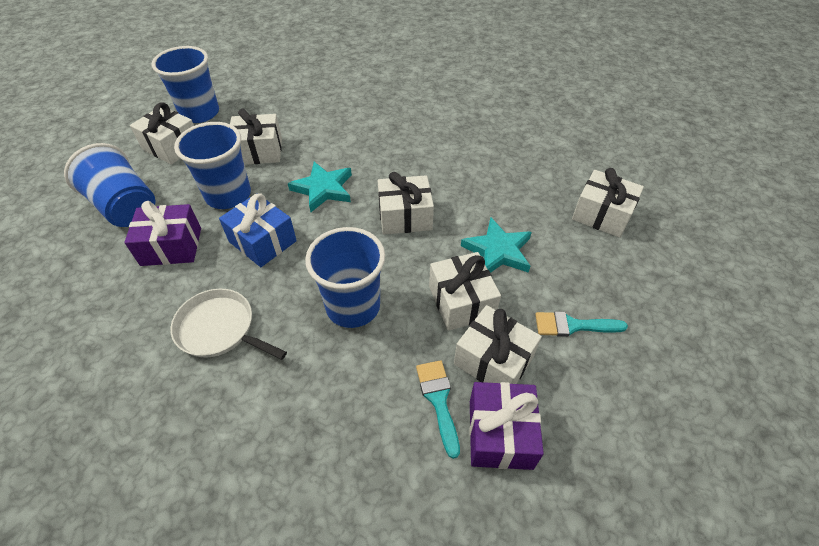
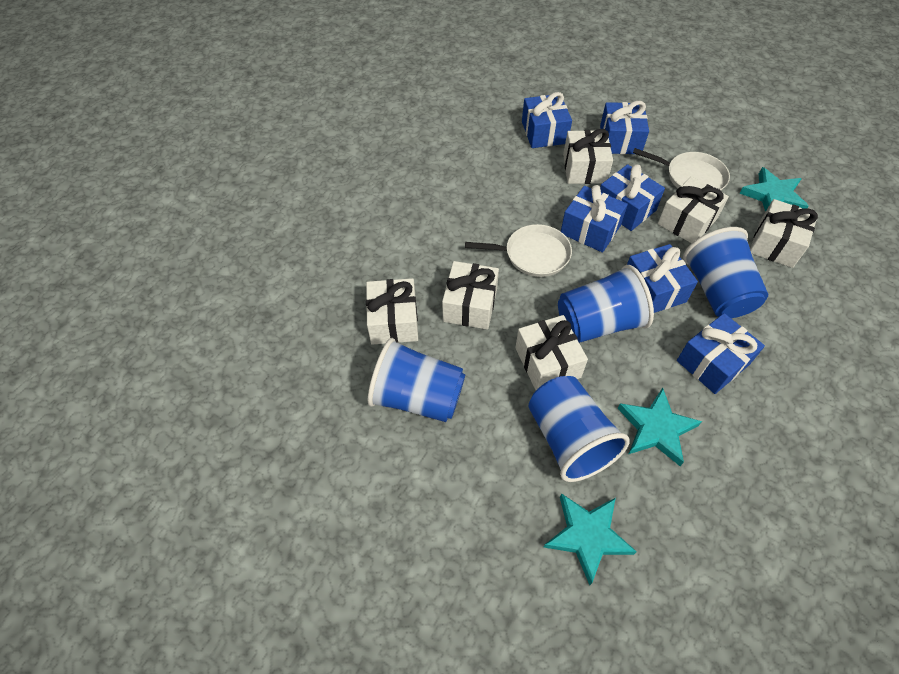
blue gift: [219,193,297,267] = 1 -> [522,92,572,148] [561,185,628,253] [600,101,649,154] [600,164,665,231] [627,244,698,313] [677,313,765,394] = 6
purple gift: [124,201,201,266] [469,382,544,470] = 2 -> none = 0
turquoise brush: [416,360,460,459] [535,311,628,337] = 2 -> none = 0
turquoise star: [288,162,352,212] [461,218,532,273] = 2 -> [543,493,637,585] [617,387,702,466] [740,167,809,212] = 3
white pan: [170,289,287,360] = 1 -> [465,224,572,277] [633,148,730,190] = 2

